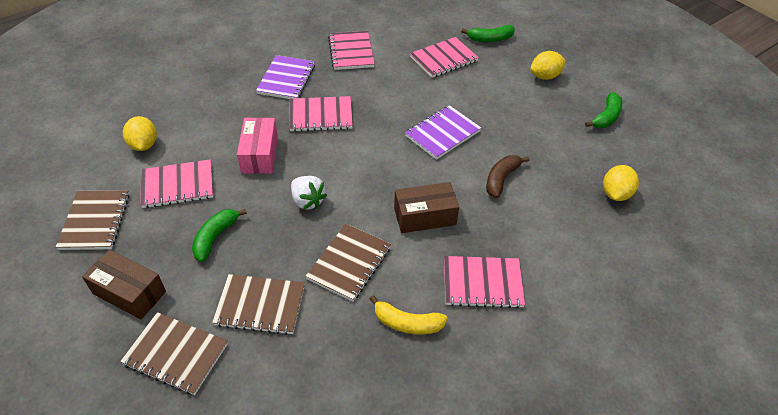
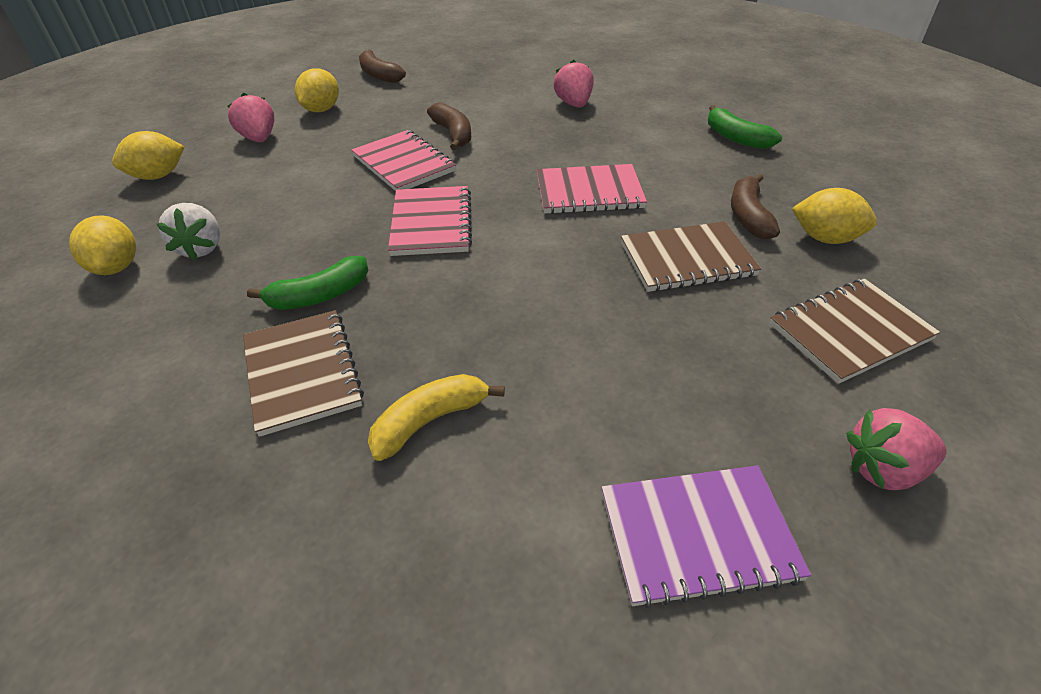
brown banana: [486,155,530,198] = 1 -> [359,50,406,83] [427,102,471,150] [731,174,780,239] = 3
brown box: [82,250,166,319] [394,182,459,233] = 2 -> none = 0
brown notebook: [56,190,130,250] [120,312,228,395] [212,274,305,335] [305,224,391,302] = 4 -> [243,310,364,437] [621,221,761,292] [770,279,940,384] = 3
green banana: [192,209,247,262] [461,25,515,42] [585,92,622,128] = 3 -> [247,256,368,310] [708,105,782,149] = 2
pink box: [237,118,278,174] = 1 -> none = 0
pink notebook: [140,159,213,208] [289,96,353,132] [328,31,375,70] [410,37,479,78] [444,256,525,309] = 5 -> [351,130,456,191] [388,186,472,256] [537,164,647,214] = 3
pink strawberry: none = 0 -> [228,93,274,142] [554,60,594,108] [846,408,947,490] = 3
purple notebook: [256,55,315,99] [405,105,481,160] = 2 -> [601,465,811,608] = 1
yellow lemon: [123,116,157,151] [530,51,566,80] [603,165,639,201] = 3 -> [69,215,136,275] [112,131,185,180] [295,68,339,112] [792,188,877,244] = 4

